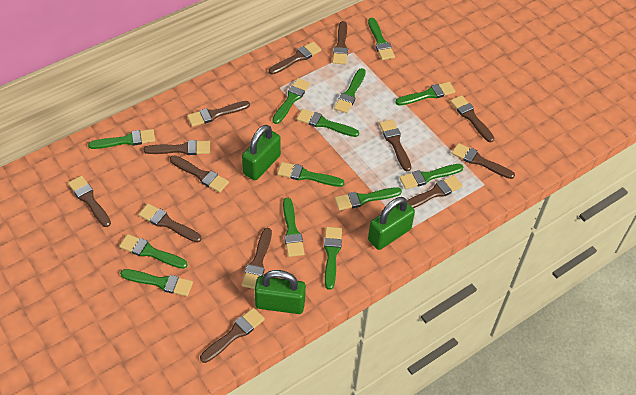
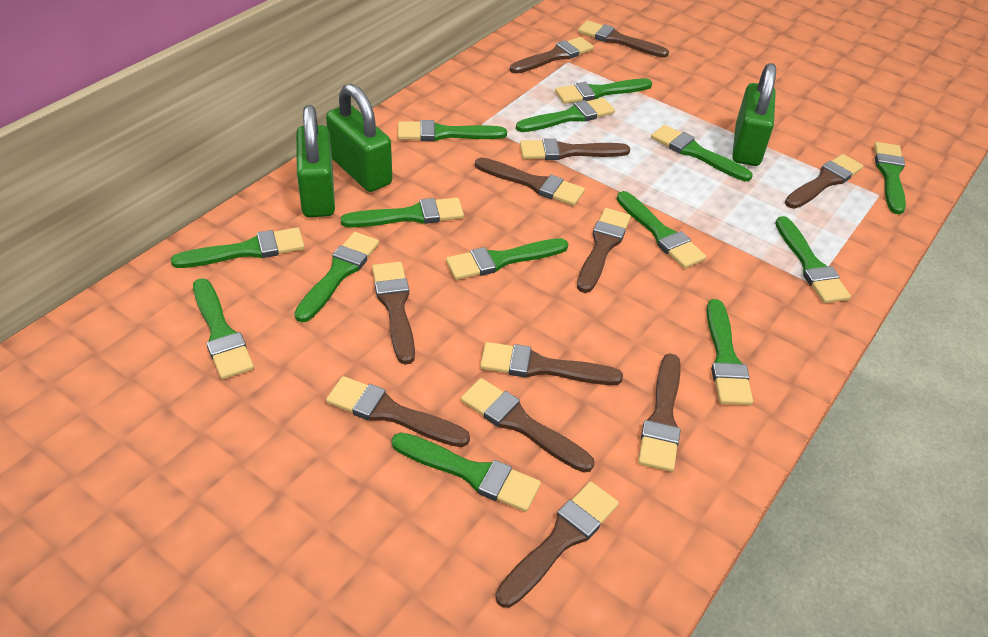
brown brush: [68,176,111,227] [139,204,202,243] [144,140,210,155] [170,155,229,193] [187,101,250,127] [200,308,265,363] [242,228,272,289] [269,42,321,75] [333,21,348,64] [379,119,411,171] [407,175,463,208] [450,95,494,142] [452,143,515,179] = 13 -> [326,376,470,447] [372,262,415,364] [461,378,594,473] [475,157,585,206] [480,342,623,385] [495,481,619,608] [510,37,594,74] [520,138,630,160] [577,208,631,293] [578,20,669,58] [638,353,681,472] [785,154,863,209] = 12
green brush: [88,129,155,149] [119,234,188,269] [120,269,193,296] [272,78,310,124] [277,162,344,187] [283,198,304,257] [297,109,359,137] [324,227,342,290] [334,68,366,113] [334,187,402,210] [368,18,395,60] [395,82,455,105] [399,164,463,189] = 13 -> [171,227,305,268] [193,278,254,379] [294,232,379,323] [341,198,464,227] [392,432,541,512] [398,120,507,141] [446,238,568,280] [516,98,615,132] [555,78,652,104] [617,191,706,269] [651,125,753,181] [707,299,753,405] [775,216,851,303] [874,142,906,215] = 14

